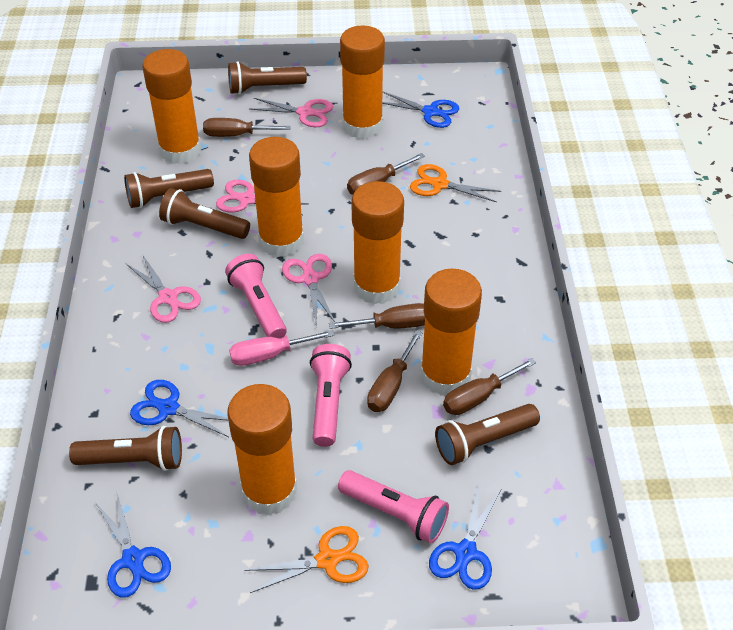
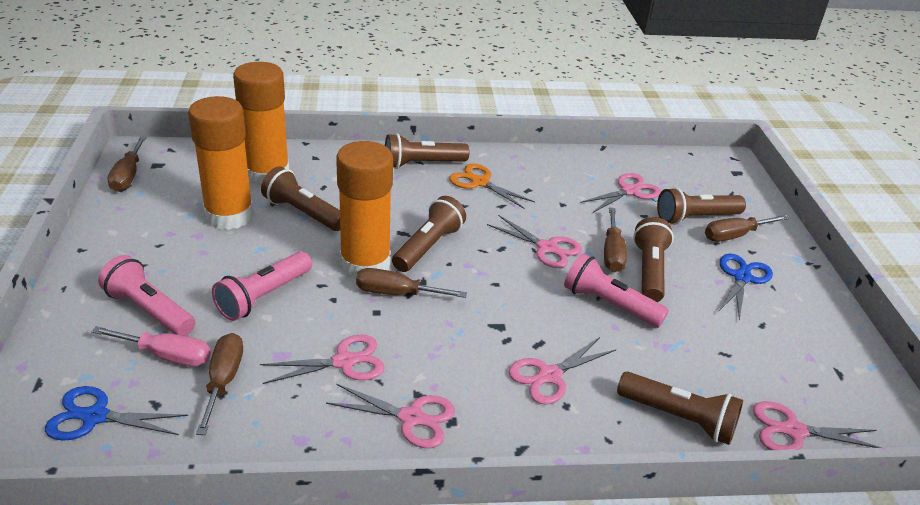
blue scissors: [95,491,171,598] [130,380,229,437] [382,91,459,128] [429,485,501,590] = 4 -> [45,386,188,441] [718,254,773,320] = 2
brown flashlight: [69,426,182,471] [124,169,214,208] [159,188,250,239] [228,61,307,95] [435,404,540,465] = 5 -> [261,166,340,231] [385,133,470,169] [392,196,466,272] [617,372,743,445] [633,217,674,302] [657,187,746,225] = 6
orange glue stick: [143,49,201,164] [227,384,297,516] [249,137,304,257] [340,26,385,139] [351,181,404,304] [421,269,482,395] = 6 -> [188,96,254,230] [233,62,289,186] [336,141,393,279] = 3
orange scissors: [244,526,369,593] [410,164,501,202] = 2 -> [449,164,535,209] = 1
pink scissors: [125,254,201,323] [216,180,308,216] [249,98,333,127] [282,254,335,328] = 4 -> [260,334,385,384] [326,384,455,448] [487,215,582,268] [509,337,617,405] [580,173,661,213] [753,401,882,450] = 6

